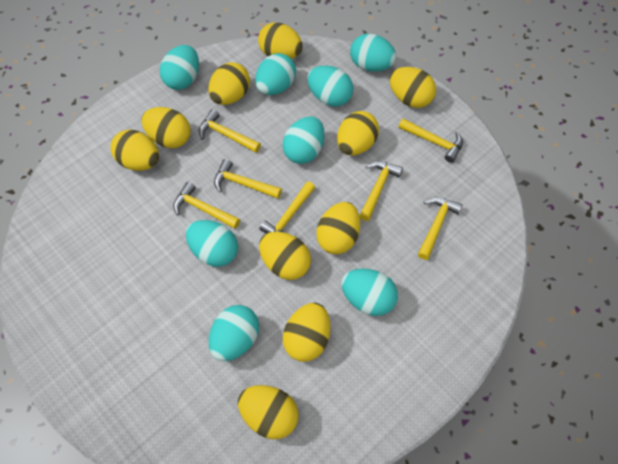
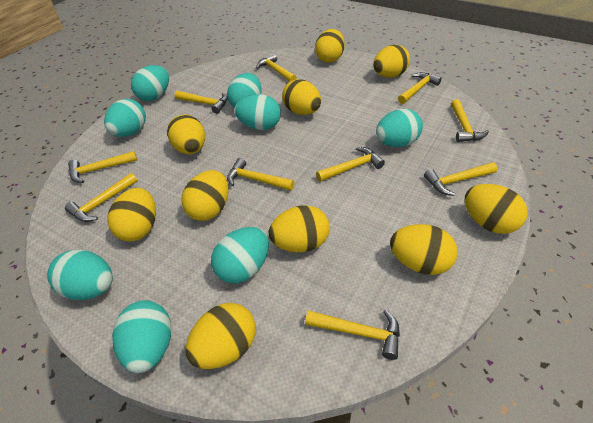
yellow hammer: [173,182,240,229] [199,109,261,153] [214,159,282,199] [259,181,315,237] [359,161,403,221] [398,119,463,163] [418,197,462,260] = 7 -> [65,173,137,222] [68,151,137,183] [174,91,228,114] [227,158,294,191] [256,54,297,82] [305,310,400,360] [316,147,385,182] [398,72,442,104] [424,162,497,196] [451,99,489,142] = 10

